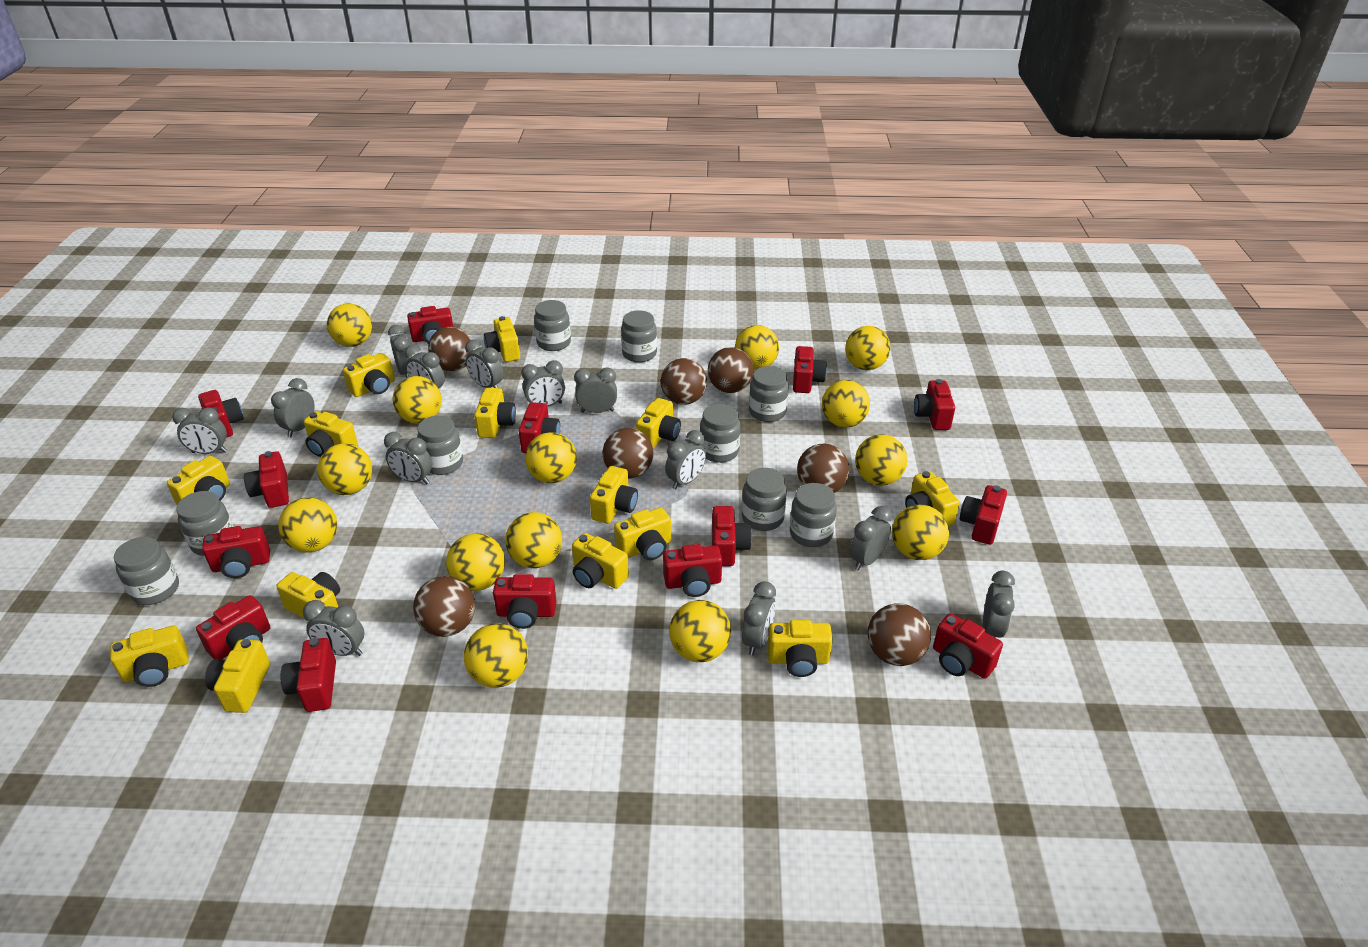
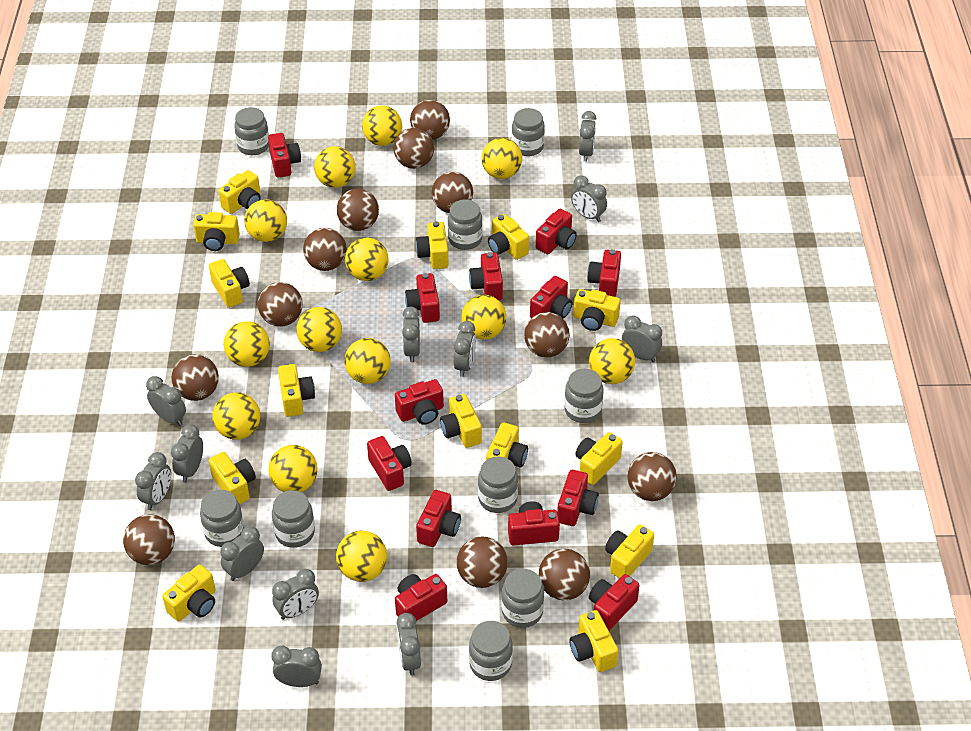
brown ball: [413,576,475,637] [428,327,473,371] [603,428,653,478] [661,358,707,405] [708,347,753,393] [797,444,849,493] [868,603,931,666] = 7 -> [123,514,175,565] [172,354,219,401] [258,282,303,327] [303,228,347,271] [337,189,379,231] [393,128,434,169] [410,100,450,140] [432,172,473,213] [457,536,508,588] [524,312,570,357] [539,549,590,600] [627,452,677,501] = 12
grey clock: [172,408,227,454] [271,378,315,437] [303,600,365,656] [384,432,432,484] [388,325,412,378] [405,345,445,388] [465,340,503,388] [521,360,565,407] [574,367,617,413] [665,430,706,490] [742,581,776,655] [850,506,892,571] [983,570,1015,638] = 13 -> [135,452,171,510] [146,376,186,426] [171,424,203,482] [220,526,264,581] [271,645,322,687] [272,569,319,620] [396,613,421,676] [402,307,420,362] [454,321,476,377] [571,175,607,222] [579,111,596,162] [622,315,662,362] = 12
red camera: [196,595,270,660] [198,390,244,438] [202,526,270,578] [244,451,289,508] [280,638,336,712] [407,306,453,344] [493,574,557,629] [519,402,560,453] [663,544,722,597] [712,506,752,566] [793,346,827,393] [914,379,955,430] [933,613,1003,679] [960,485,1007,545] = 14 -> [268,133,301,178] [367,436,412,491] [395,379,444,425] [395,574,447,621] [405,273,440,323] [416,490,461,547] [469,252,503,300] [508,501,560,546] [530,276,572,319] [536,209,577,254] [557,470,599,526] [587,249,621,297] [589,574,640,631] = 13
yellow ball: [279,497,338,553] [318,443,372,495] [327,303,372,347] [393,376,442,424] [446,533,505,591] [464,623,528,688] [505,512,562,568] [525,432,577,483] [669,600,731,662] [735,325,779,370] [822,380,870,428] [845,326,890,370] [855,434,907,486] [892,505,949,560] = 14 -> [212,392,260,440] [224,321,270,367] [244,199,287,242] [268,445,318,492] [296,307,342,352] [314,146,355,188] [336,530,387,582] [345,238,389,281] [345,338,391,384] [362,105,402,146] [462,295,506,340] [481,138,522,179] [589,338,635,384] = 13

